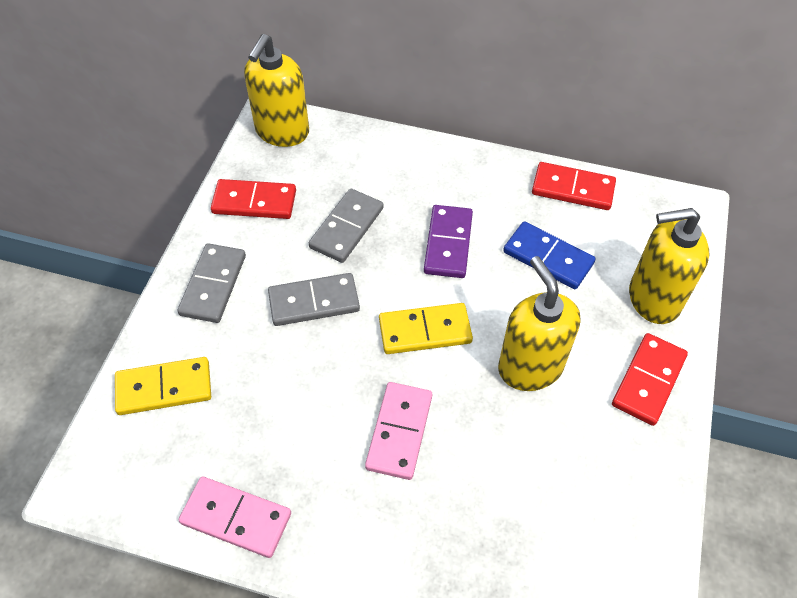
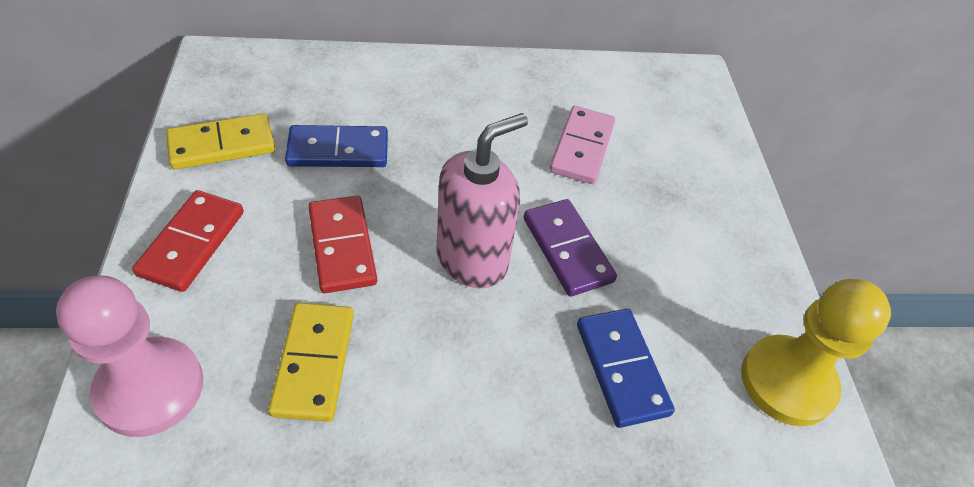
blue domino: [503,221,596,289] = 1 -> [285,125,388,167] [577,309,675,428] = 2
grey domino: [178,243,246,323] [268,273,360,326] [309,189,383,263] = 3 -> none = 0
pink domino: [179,476,291,558] [365,382,432,480] = 2 -> [549,106,615,184] = 1
pink pawn: none = 0 -> [56,275,203,437] = 1
pink soap dispenser: none = 0 -> [436,113,528,288] = 1
red domino: [211,179,296,219] [532,162,616,210] [612,333,688,426] = 3 -> [132,190,244,292] [308,196,377,293] = 2
yellow pawn: none = 0 -> [741,279,891,426] = 1
yellow soap dispenser: [244,34,309,147] [498,256,580,391] [629,208,709,324] = 3 -> none = 0

